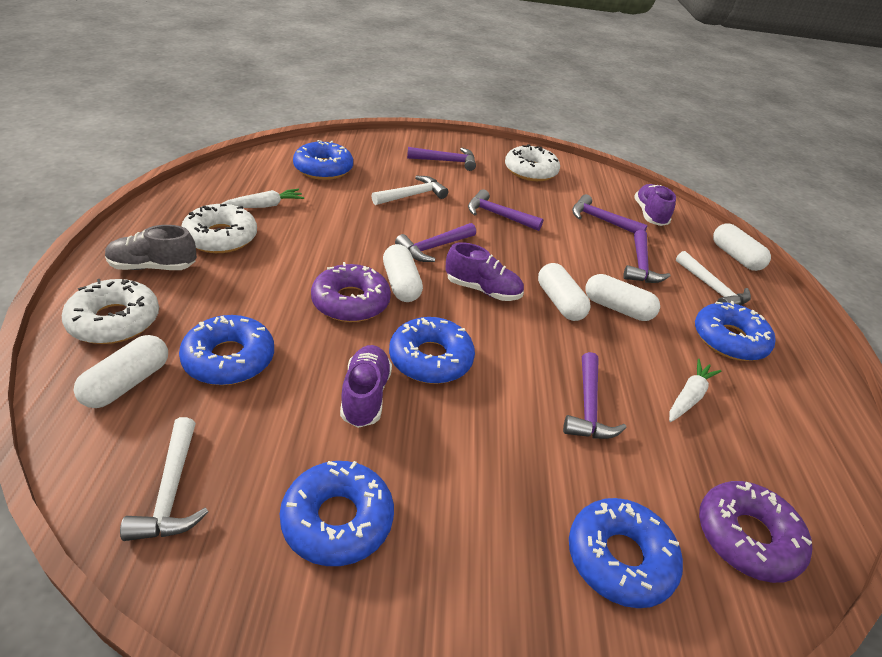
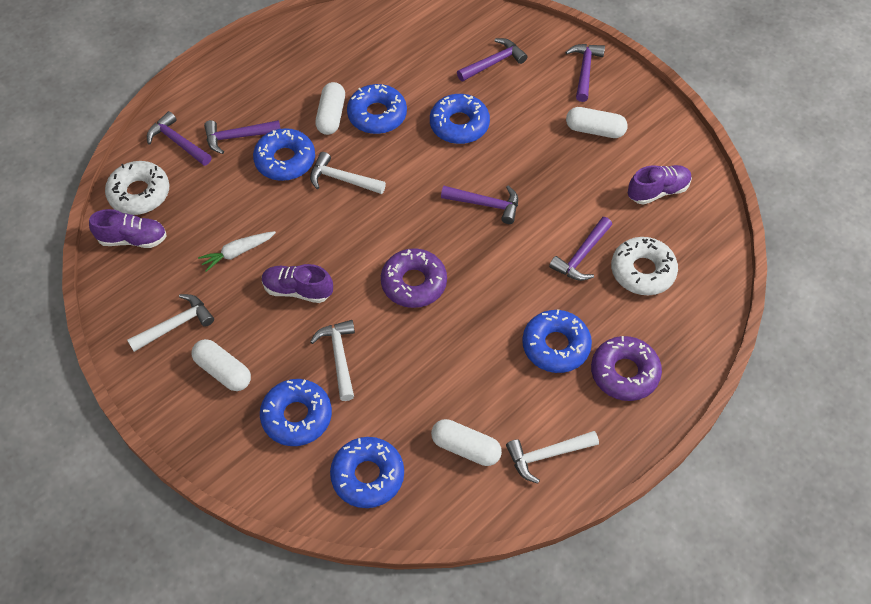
grey shoe: [105,225,197,270] = 1 -> none = 0
white capsule: [74,335,168,408] [383,244,423,302] [538,263,591,321] [585,274,660,321] [713,223,771,271] = 5 -> [191,339,251,391] [315,82,345,135] [431,419,502,466] [566,107,628,138] = 4
white carrot: [221,189,304,208] [669,359,722,422] = 2 -> [198,231,276,272] = 1
white donut: [62,279,159,344] [181,204,257,253] [505,144,560,181] = 3 -> [105,161,169,215] [611,237,678,295] = 2
white hammer: [120,417,208,541] [372,176,448,205] [676,251,751,305] = 3 -> [127,294,214,352] [310,152,386,194] [310,320,355,401] [506,431,599,483] = 4

